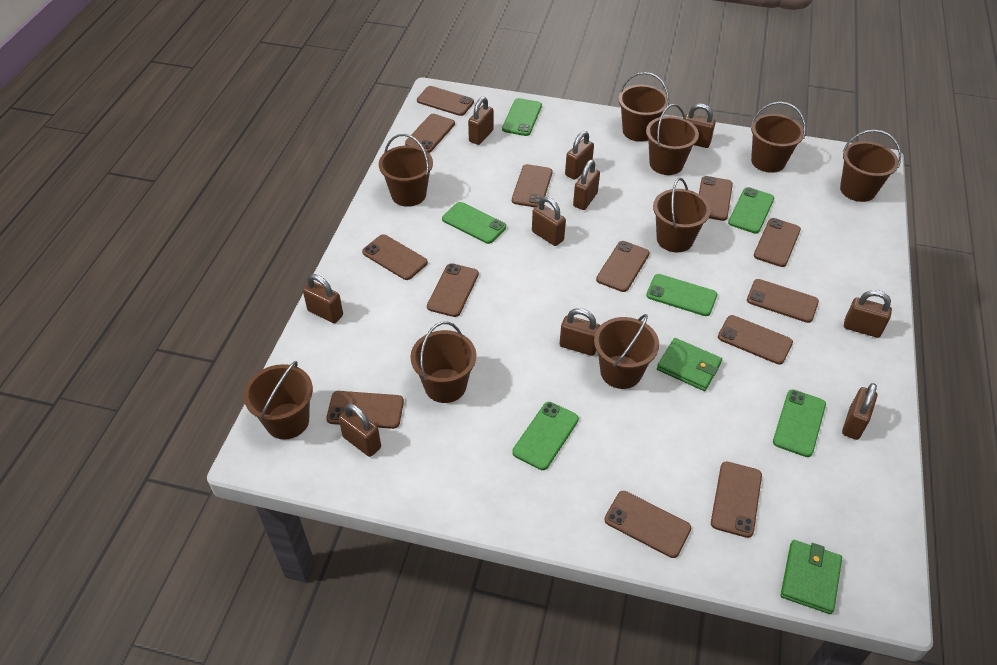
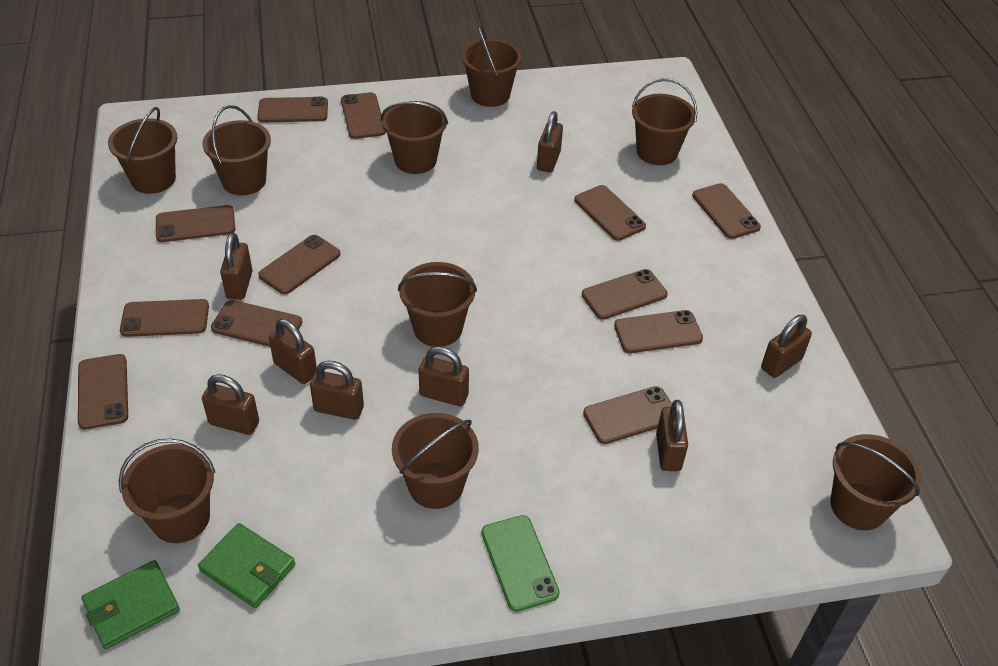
brown padlock: [303,274,343,323] [339,404,381,457] [468,97,494,145] [532,196,566,246] [560,308,600,356] [565,131,594,180] [573,160,600,210] [685,104,716,148] [842,383,877,440] [844,290,892,338] = 10 -> [202,374,259,435] [220,233,253,300] [269,319,317,384] [310,361,364,420] [419,346,469,406] [537,111,563,173] [656,400,688,471] [761,315,812,378] = 8
brown phone: [326,391,404,429] [362,234,428,280] [405,114,455,153] [417,86,474,116] [427,263,479,317] [512,164,553,208] [596,241,650,292] [604,491,691,558] [699,176,733,221] [711,461,762,538] [718,315,793,364] [747,279,819,323] [754,218,801,267] = 13 -> [78,354,128,430] [120,299,209,337] [156,205,235,242] [211,300,302,347] [257,97,328,123] [258,235,340,294] [341,92,386,139] [575,185,646,241] [582,269,668,320] [583,386,672,444] [614,310,703,353] [692,183,761,239] = 12
green phone: [442,202,506,244] [502,98,542,136] [512,402,579,470] [646,274,717,316] [728,187,774,234] [773,389,826,457] = 6 -> [482,515,560,612] = 1

